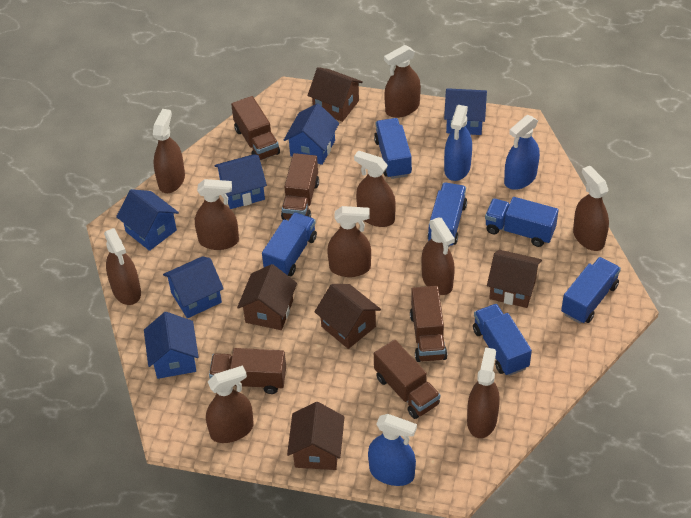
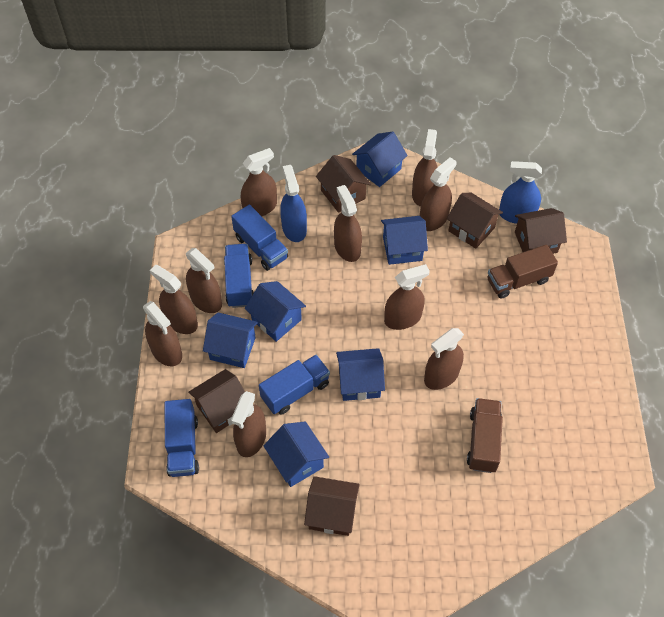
blue spray bottle: [368,414,417,486] [444,105,472,181] [504,115,540,190] = 3 -> [280,165,307,242] [499,161,542,224] = 2
blue truck: [262,212,317,276] [374,118,412,179] [428,182,467,247] [473,304,532,376] [485,197,559,247] [561,257,621,324] = 6 -> [164,399,199,477] [224,244,254,308] [231,205,288,271] [259,355,330,415] = 4
brown truck: [209,348,286,394] [231,96,280,160] [281,153,319,220] [374,340,440,419] [410,286,448,362] = 5 -> [467,398,503,473] [488,244,558,299] = 2

